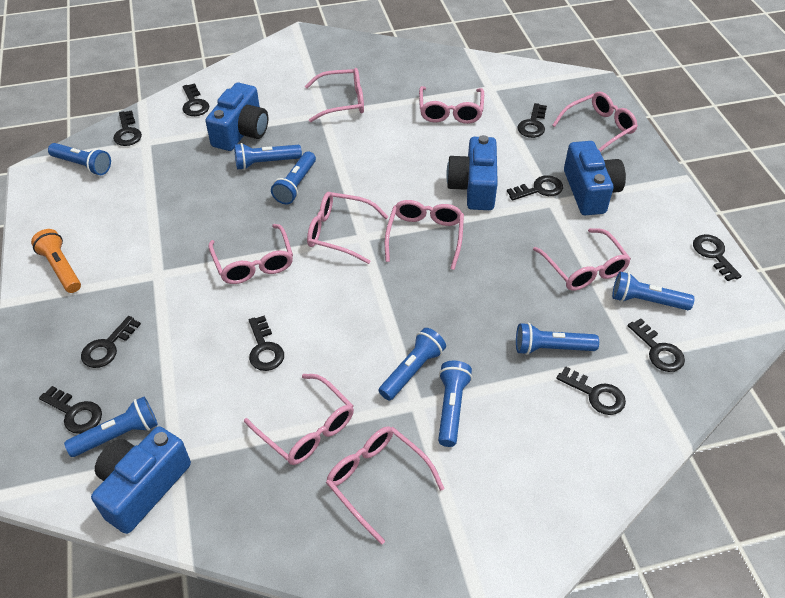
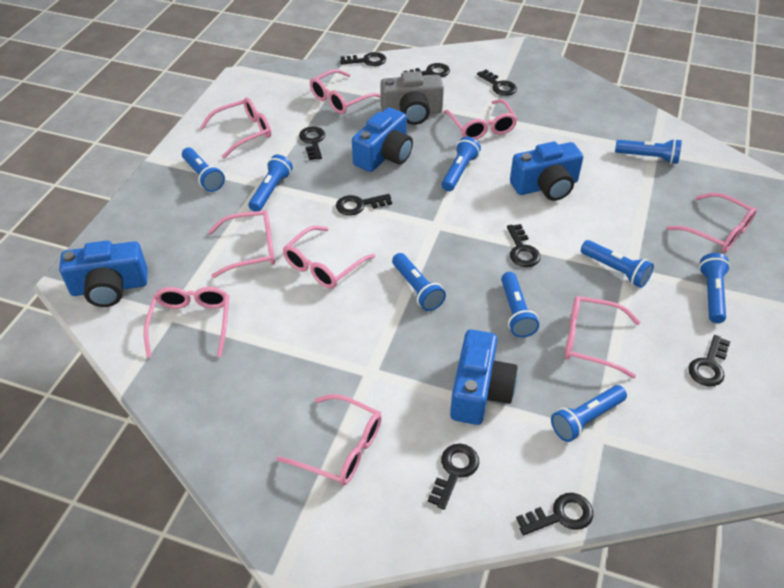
black key: [39,386,102,434] [81,316,141,368] [113,110,142,146] [182,83,209,116] [249,316,284,371] [507,175,563,200] [517,103,547,138] [556,366,626,415] [628,318,685,372] [693,234,742,281] = 10 -> [299,126,325,160] [336,194,392,216] [340,52,386,66] [403,63,450,77] [428,444,479,510] [477,70,517,96] [507,224,541,267] [516,493,593,535] [688,335,730,387] = 9
blue flashlight: [48,143,111,175] [64,397,158,457] [234,143,302,170] [271,151,316,204] [379,328,446,401] [438,361,472,447] [516,323,599,355] [612,271,695,310] = 8 -> [182,148,225,192] [249,155,293,212] [392,253,446,311] [441,137,481,191] [501,272,539,337] [551,385,627,442] [581,240,654,288] [615,139,682,164] [699,253,730,323] = 9
grey camera: none = 0 -> [380,71,444,125] = 1
orange flashlight: [31,229,81,293] = 1 -> none = 0

